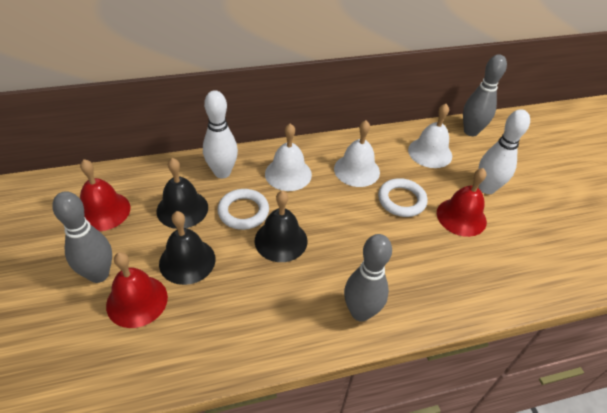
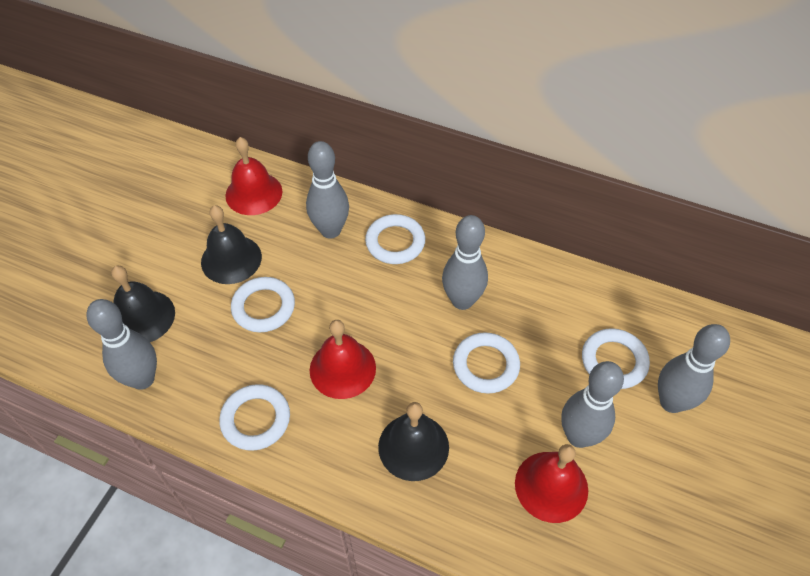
grey bowling pin: [52,191,112,283] [344,234,392,322] [463,54,507,136] = 3 -> [87,299,157,390] [306,141,349,239] [442,215,488,310] [561,361,624,448] [658,324,730,413] = 5
white bell: [265,123,312,191] [334,120,380,187] [408,104,452,168] = 3 -> none = 0
white bowling pin: [203,90,238,178] [478,109,530,194] = 2 -> none = 0
white ring: [217,189,269,230] [378,178,427,217] = 2 -> [219,384,290,451] [231,277,295,332] [365,214,425,264] [453,332,520,394] [582,328,650,389] = 5

